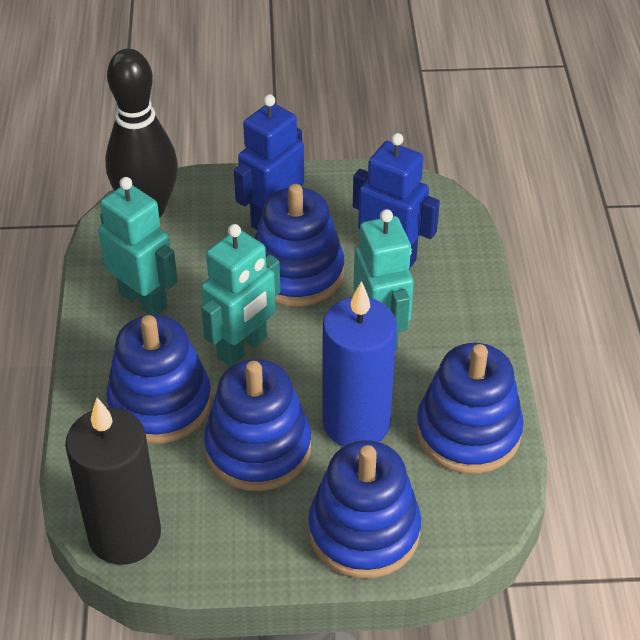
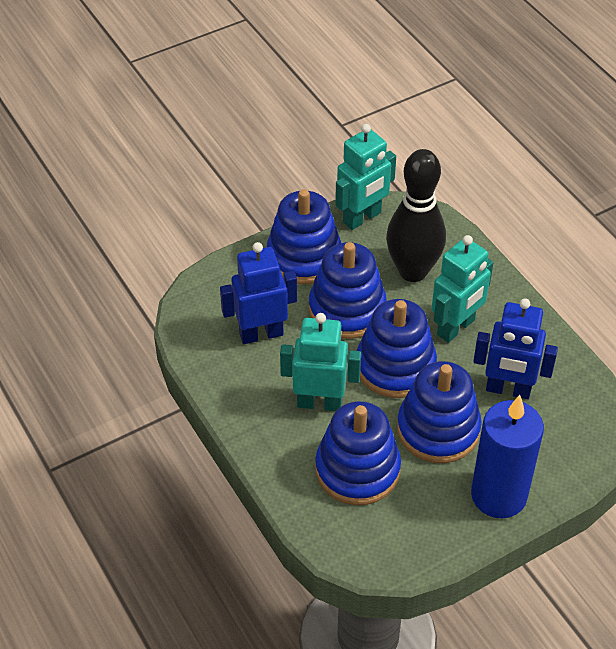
black candle: [65,398,161,565] = 1 -> none = 0

